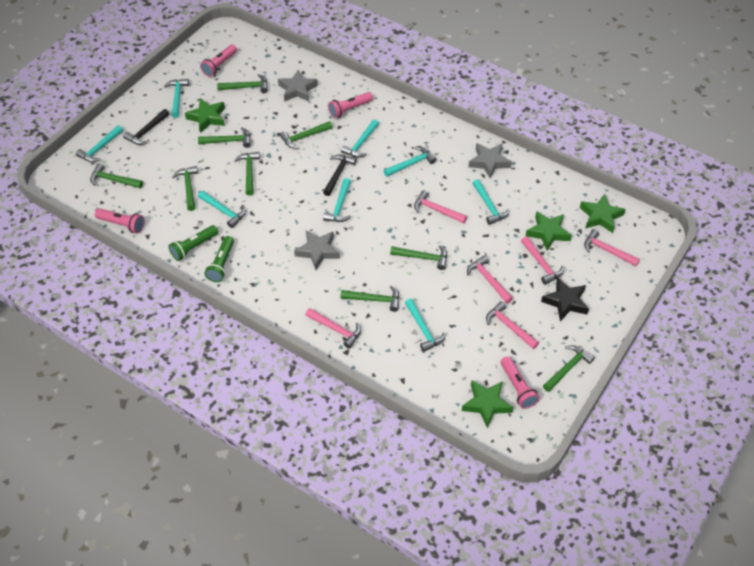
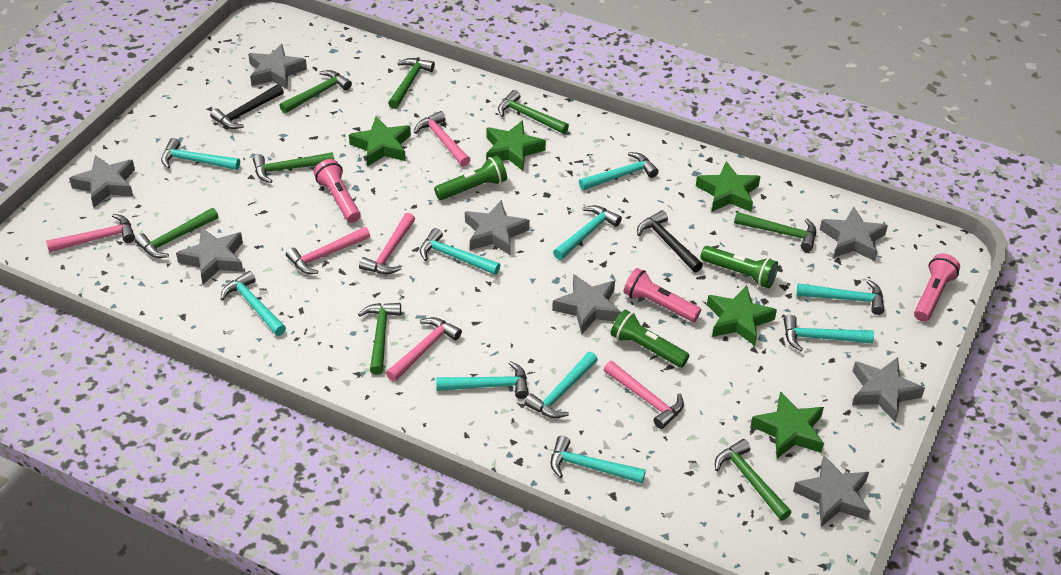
black star: [541,278,589,321] = 1 -> none = 0
green flashlight: [168,225,218,261] [204,236,234,282] = 2 -> [434,156,507,200] [610,310,689,368] [700,246,778,288] = 3
green hammer: [90,163,143,188] [172,166,198,211] [198,127,251,148] [217,74,268,93] [234,152,260,195] [280,121,333,149] [341,286,399,312] [390,245,447,270] [543,345,595,392] = 9 -> [135,208,219,258] [253,152,334,183] [279,70,352,113] [358,303,401,375] [388,58,435,109] [498,90,569,134] [715,439,792,521] [734,212,816,251] = 8
green star: [185,98,225,133] [462,381,513,428] [526,211,572,251] [580,194,625,233] = 4 -> [349,117,411,167] [486,120,546,171] [696,161,761,212] [707,285,777,346] [751,391,824,459] = 5
grey star: [278,70,318,102] [294,230,340,270] [468,143,512,179] = 3 -> [69,155,135,208] [176,227,243,284] [248,44,307,90] [465,200,530,255] [552,274,621,334] [793,455,870,527] [819,207,888,261] [852,357,925,422] = 8
pink flashlight: [95,208,145,233] [200,45,237,77] [328,92,373,118] [501,356,540,409] = 4 -> [314,159,361,223] [624,268,701,322] [914,253,960,322] = 3
turquoise hammer: [76,125,123,162] [164,79,189,118] [198,191,246,228] [323,178,351,222] [341,119,379,158] [384,147,436,177] [405,299,446,352] [473,179,510,225] = 8 -> [161,138,240,170] [221,271,286,336] [420,228,500,275] [436,361,529,399] [524,352,598,418] [551,436,646,483] [553,205,622,260] [579,152,659,190] [784,315,874,351] [797,279,885,315] = 10

